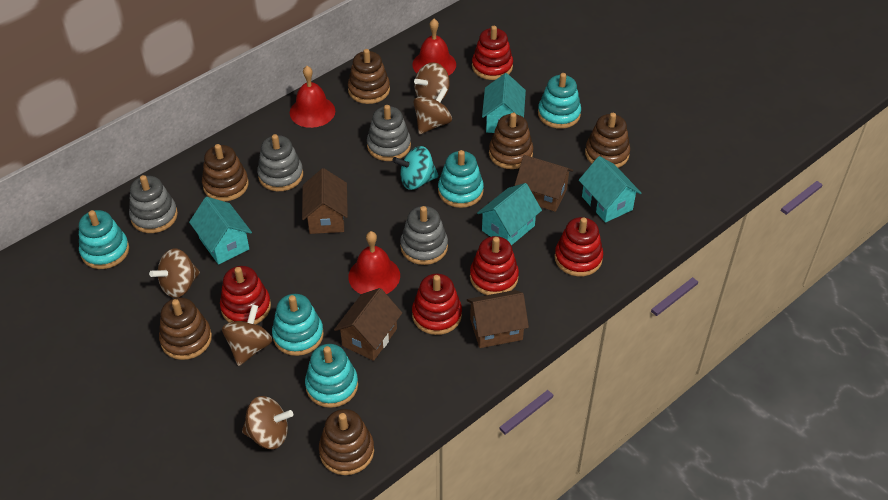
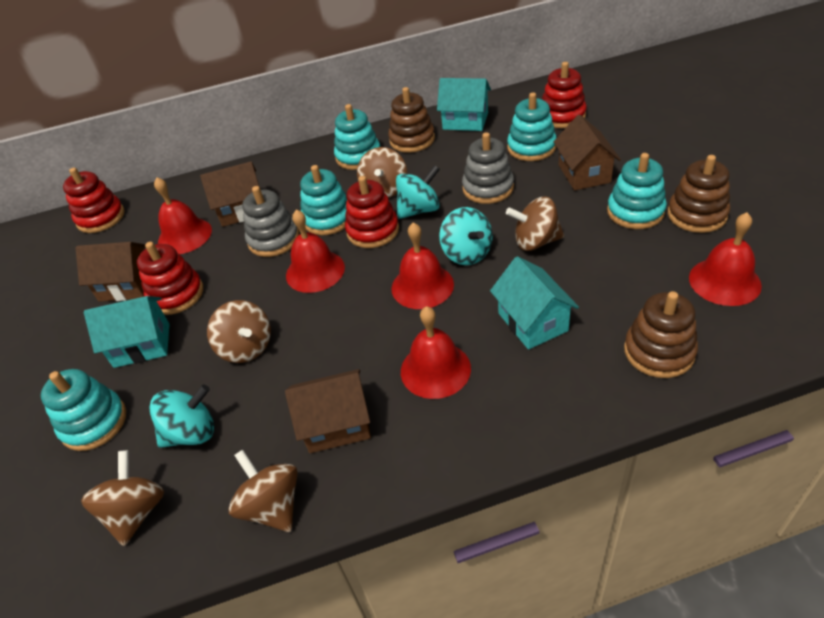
brown stacking toy: [159,298,212,360] [202,144,249,201] [319,409,374,475] [348,49,390,104] [489,113,533,169] [585,113,630,168] = 6 -> [388,87,435,153] [624,291,698,378] [668,155,730,233] = 3
grey stacking toy: [129,175,178,233] [257,134,303,191] [367,105,411,161] [400,206,448,265] = 4 -> [242,186,299,257] [462,132,514,204] = 2
red bell: [290,66,335,128] [348,231,400,294] [412,19,456,76] = 3 -> [154,177,212,254] [286,210,345,293] [392,222,454,309] [401,306,471,399] [689,212,762,306] = 5
red stacking toy: [220,266,271,324] [412,274,462,335] [470,236,519,295] [472,26,513,80] [554,217,603,276] = 5 -> [63,168,125,233] [137,242,203,315] [345,176,399,248] [542,62,587,128] = 4
turquoise house: [189,197,252,264] [477,183,542,245] [482,73,526,133] [579,156,641,223] = 4 -> [84,296,169,368] [437,78,491,131] [490,256,579,350] = 3
turquoise spinning top: [392,146,439,190] = 1 -> [149,384,214,448] [396,165,440,219] [439,207,493,265] = 3

